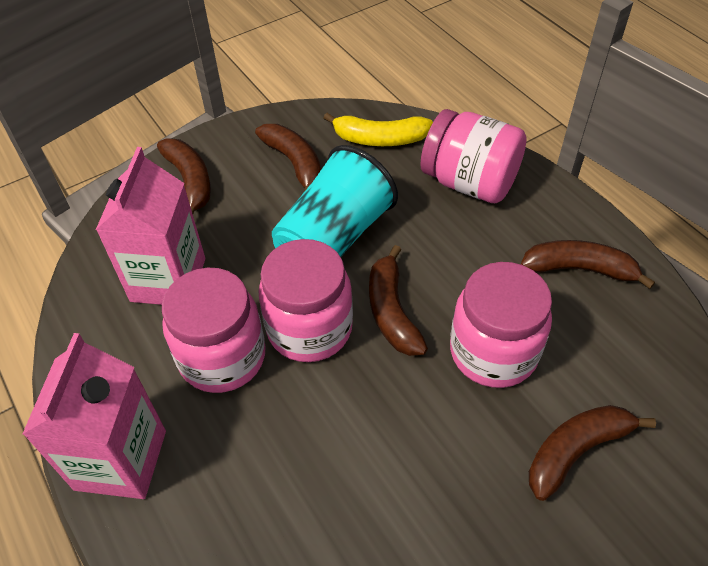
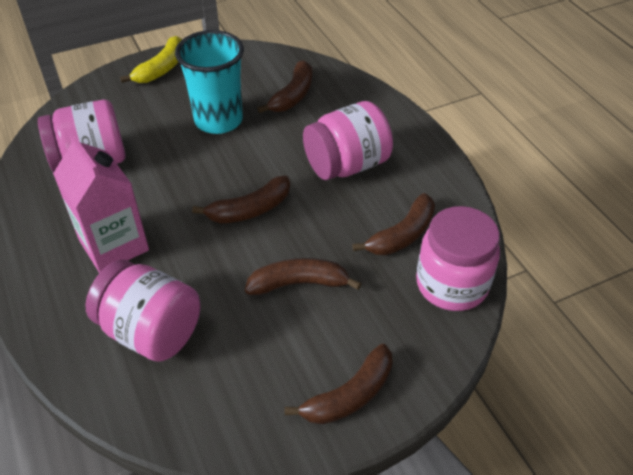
pink carton: [22,333,166,499] [96,147,205,305] = 2 -> [53,132,149,273] = 1

